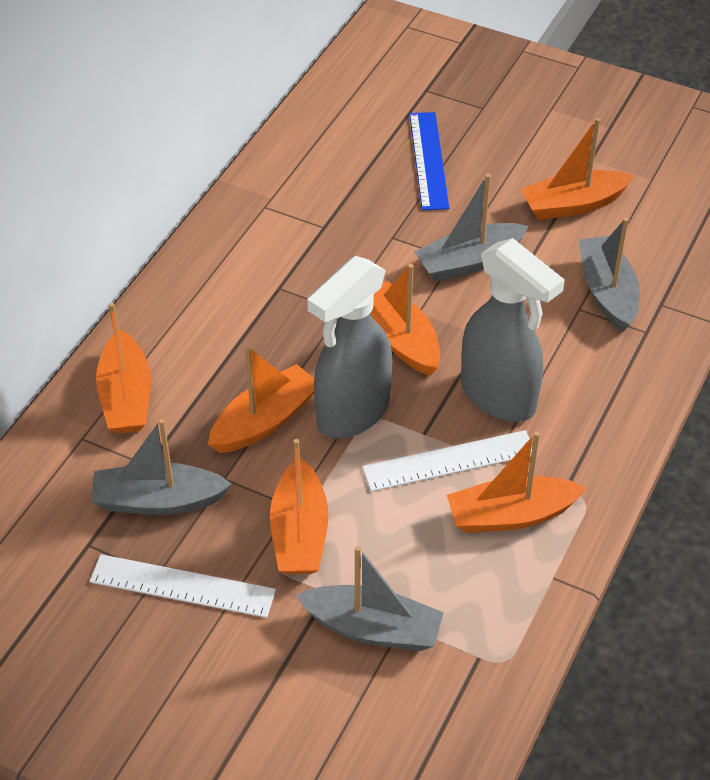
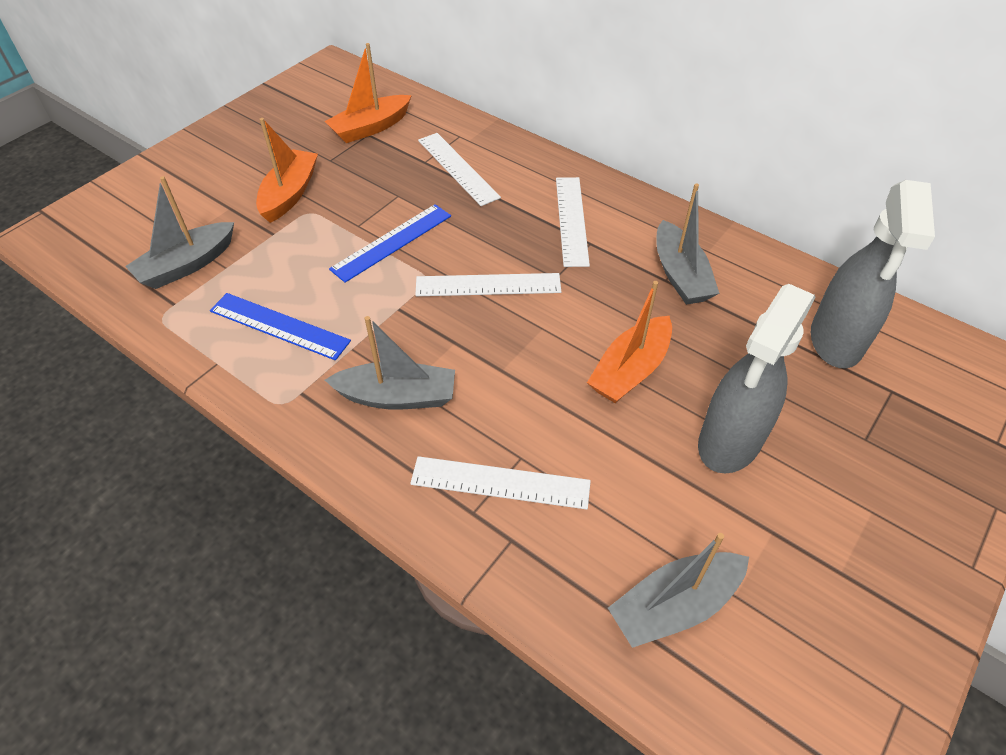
blue ruler: [409,112,449,210] = 1 -> [210,293,351,360] [329,204,451,283] = 2
orange boat: [96,303,151,434] [208,346,314,453] [270,439,329,574] [370,264,440,376] [447,431,586,533] [520,118,635,220] = 6 -> [256,118,318,223] [325,43,412,143] [587,281,672,403] = 3
white ruler: [89,554,276,618] [362,430,533,492] = 2 -> [410,456,591,510] [415,273,561,296] [418,133,501,206] [556,177,590,267] = 4

